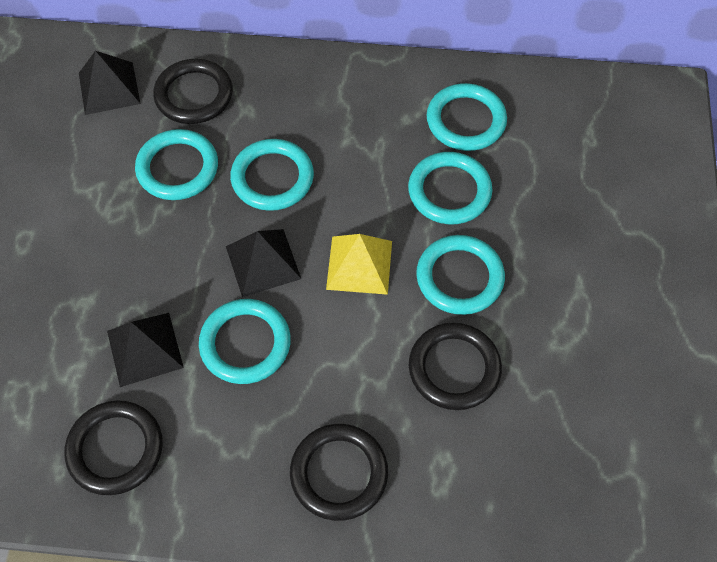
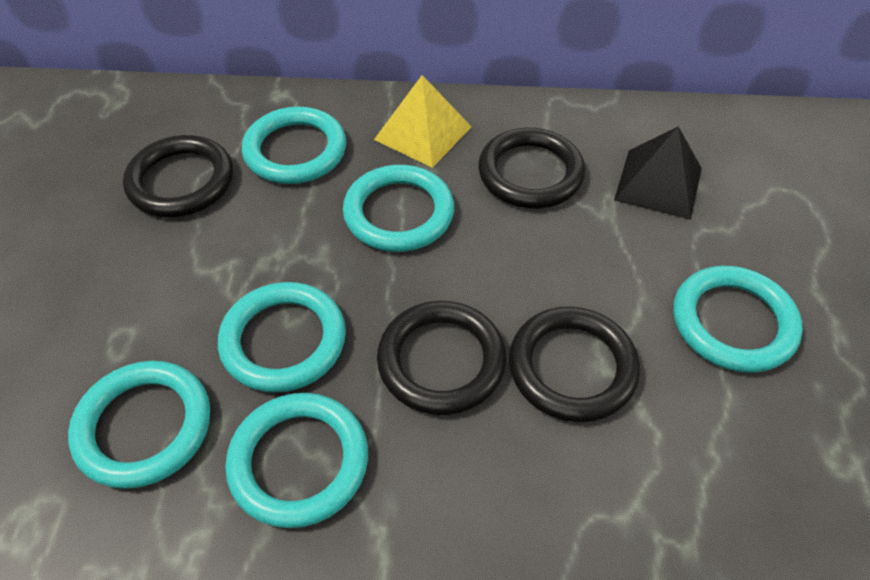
black pyramid: [79,51,140,115] [107,313,184,387] [226,229,301,297] = 3 -> [614,126,702,220] = 1

